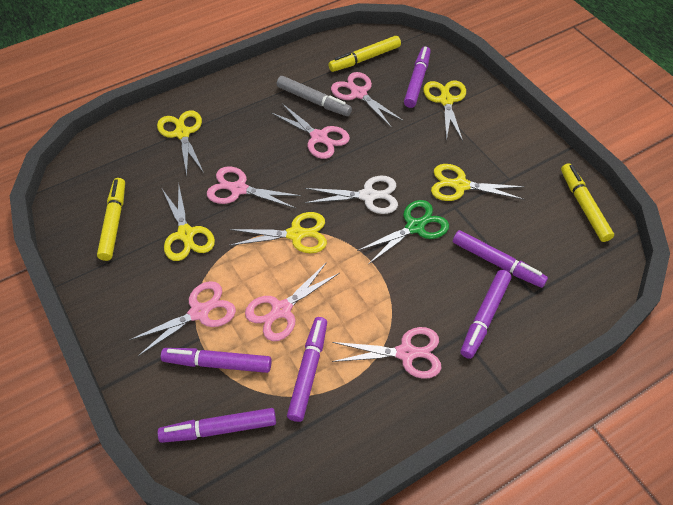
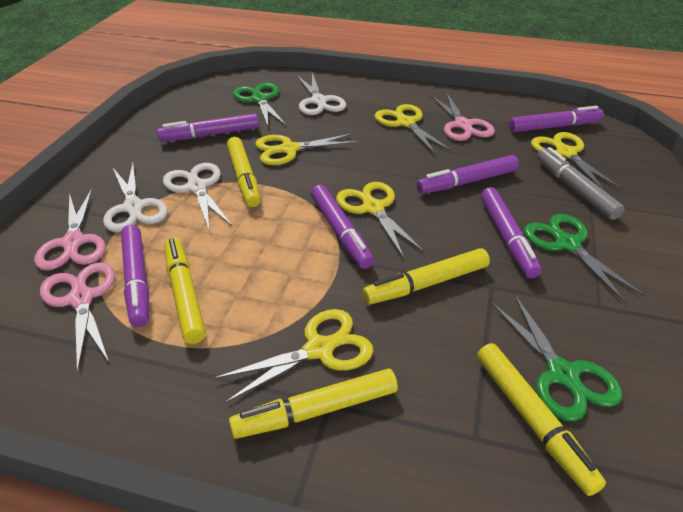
green scissors: [357,200,449,264] = 1 -> [233,83,286,126] [491,294,622,421] [524,214,645,304] = 3
pink scissors: [129,281,236,356] [207,166,302,209] [245,262,340,341] [271,103,350,159] [331,72,404,128] [332,327,441,379] = 6 -> [34,189,106,270] [40,262,115,373] [430,92,495,141] = 3
white scissors: [305,176,398,214] = 1 -> [103,163,168,232] [163,163,232,232] [297,73,346,115] = 3
yellow marker: [97,178,125,261] [328,36,401,72] [561,163,614,242] = 3 -> [164,238,206,344] [227,137,261,207] [229,369,398,439] [362,248,490,305] [477,343,606,496] = 5

